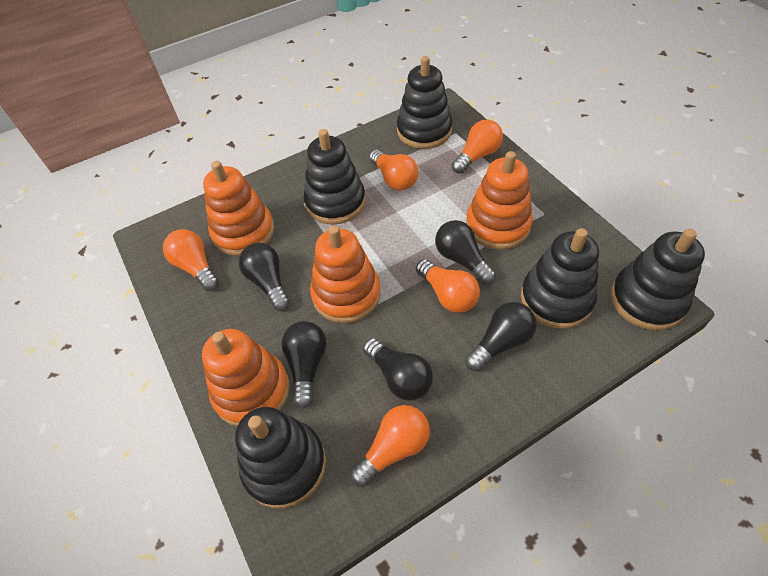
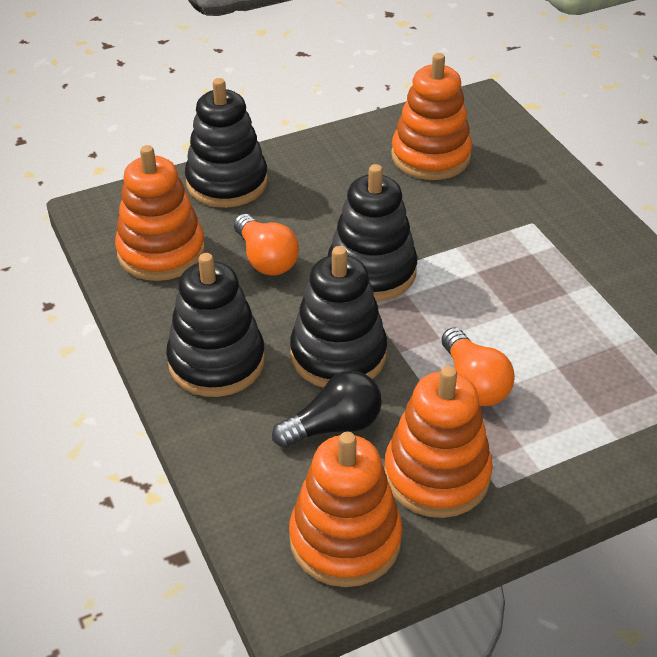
black light bulb: [239,243,290,311] [281,321,326,409] [363,338,433,401] [435,220,496,285] [465,302,537,371] = 5 -> [272,371,382,448] = 1
black stacking toy: [235,407,326,509] [304,129,366,225] [397,56,452,149] [521,228,599,329] [611,229,705,330] = 5 -> [166,253,265,397] [185,78,268,208] [290,246,387,388] [328,164,417,301] = 4
orange light bulb: [163,229,219,291] [350,405,430,487] [369,150,418,191] [416,259,480,313] [452,120,503,174] = 5 -> [234,214,299,276] [441,327,515,406] = 2

